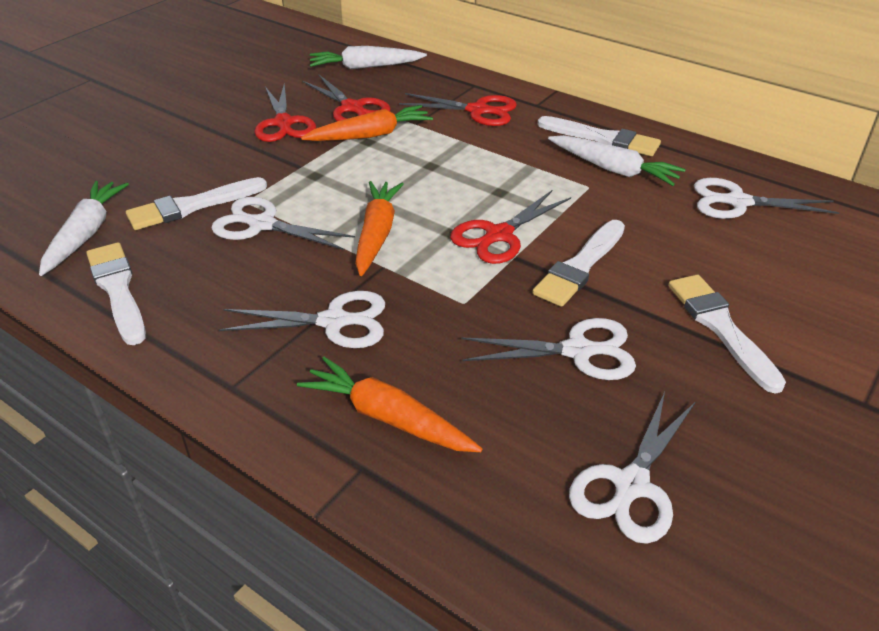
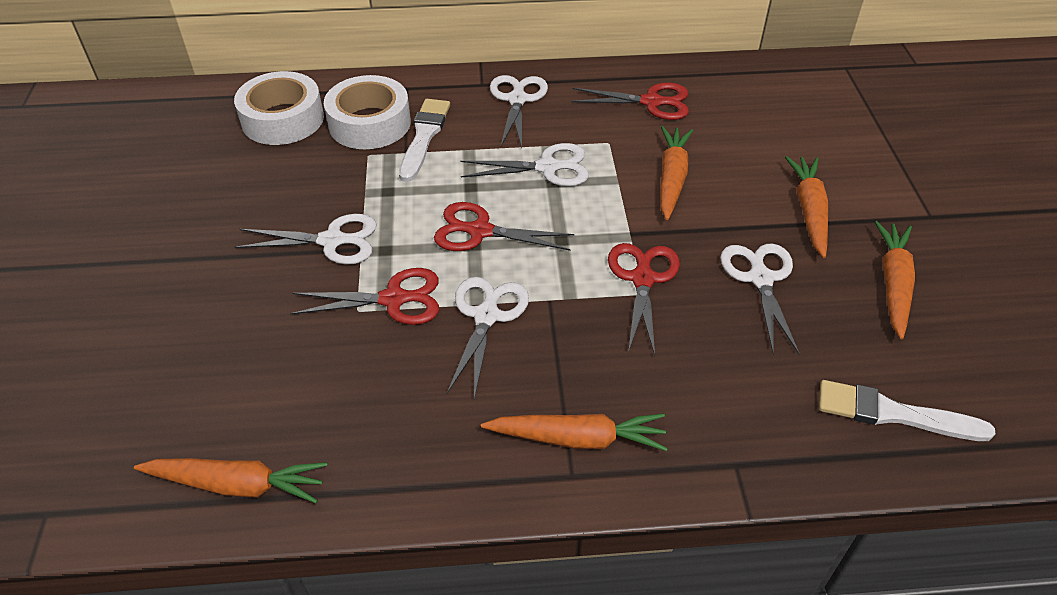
orange carrot: [297,357,482,452] [301,105,433,141] [355,181,404,276] = 3 -> [134,458,327,503] [481,413,668,451] [660,126,693,220] [785,156,828,258] [875,221,915,339] = 5
white brush: [86,242,146,345] [126,177,267,230] [532,220,625,307] [538,116,661,156] [668,274,786,394] = 5 -> [399,99,450,182] [819,380,995,441] = 2
white carrot: [39,181,129,276] [310,46,427,69] [548,135,686,186] = 3 -> none = 0
white tape: none = 0 -> [234,71,324,145] [324,75,411,149] = 2

